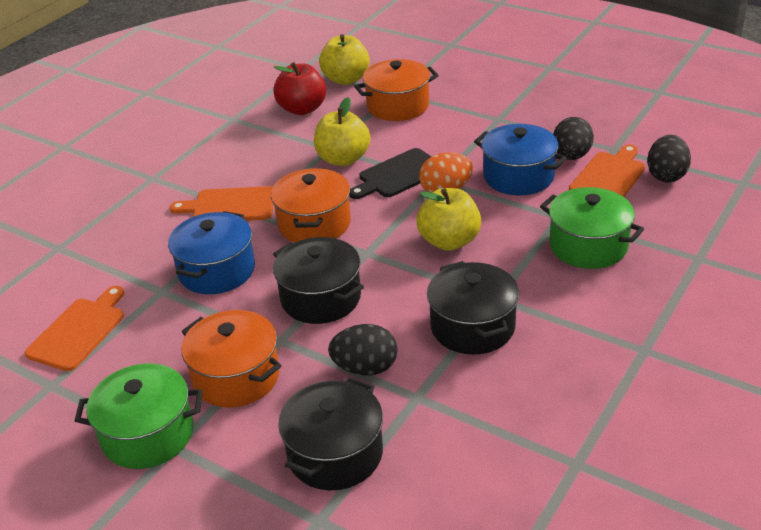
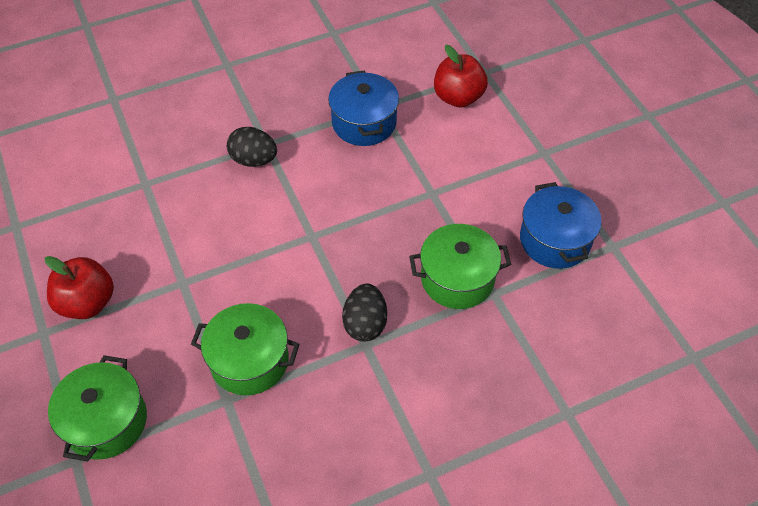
black cutting board: [349,148,432,199] = 1 -> none = 0
black egg: [328,324,397,375] [553,117,594,160] [647,135,691,182] = 3 -> [227,127,277,167] [342,283,387,342] = 2
black pot: [273,237,364,324] [278,377,383,490] [427,261,519,355] = 3 -> none = 0
green pot: [75,363,203,469] [540,187,644,269] = 2 -> [48,355,147,462] [191,303,300,395] [409,224,511,309] = 3
orange cutting board: [25,286,124,371] [170,186,274,221] [569,144,645,197] = 3 -> none = 0
orange egg: [419,152,473,193] = 1 -> none = 0
orange pot: [181,310,282,408] [271,168,351,243] [355,59,439,121] = 3 -> none = 0
red apple: [273,62,326,115] = 1 -> [45,256,114,319] [434,45,488,108] = 2
yellow apple: [314,97,370,166] [319,34,370,85] [416,188,481,251] = 3 -> none = 0

